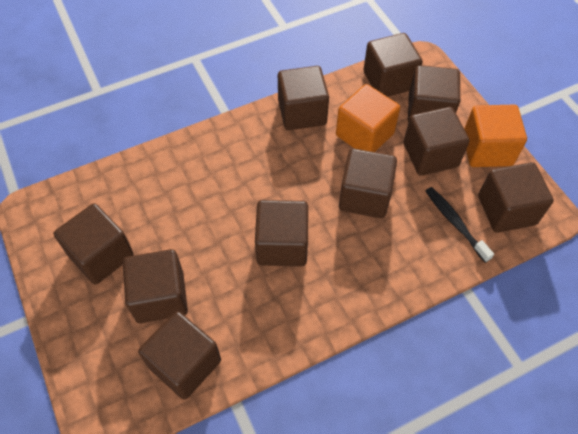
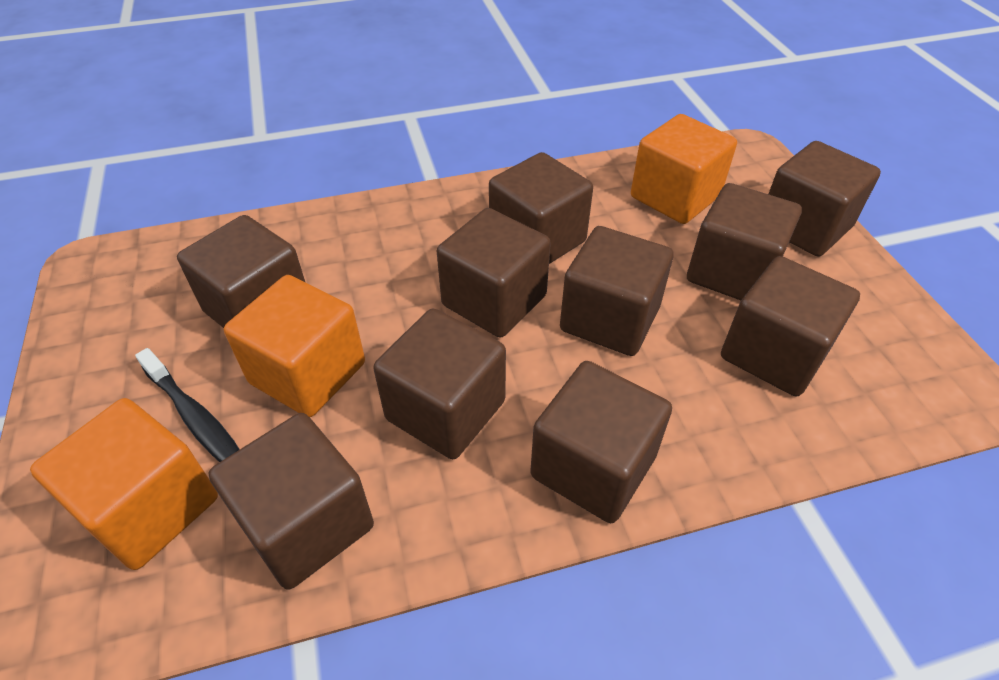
orange cube: [336,84,400,152] [464,105,527,167] = 2 -> [30,398,218,570] [224,275,365,417] [631,114,737,224] = 3

